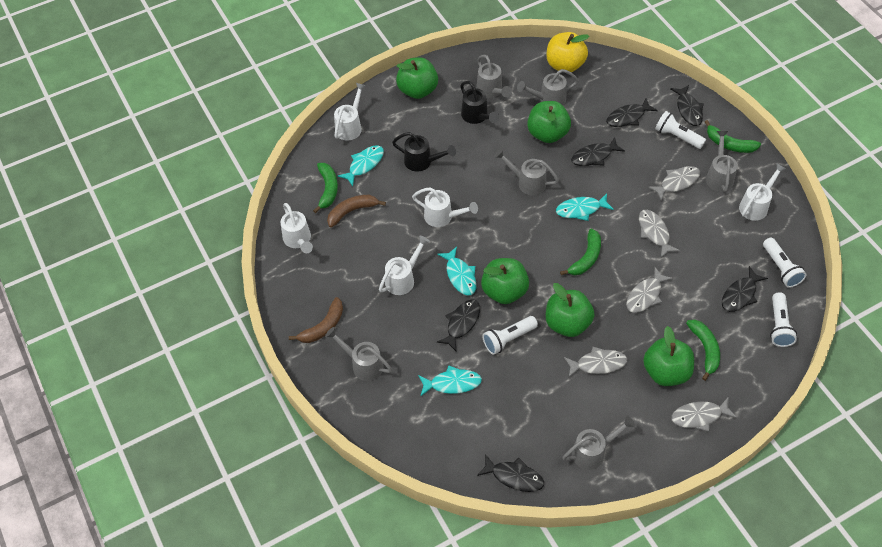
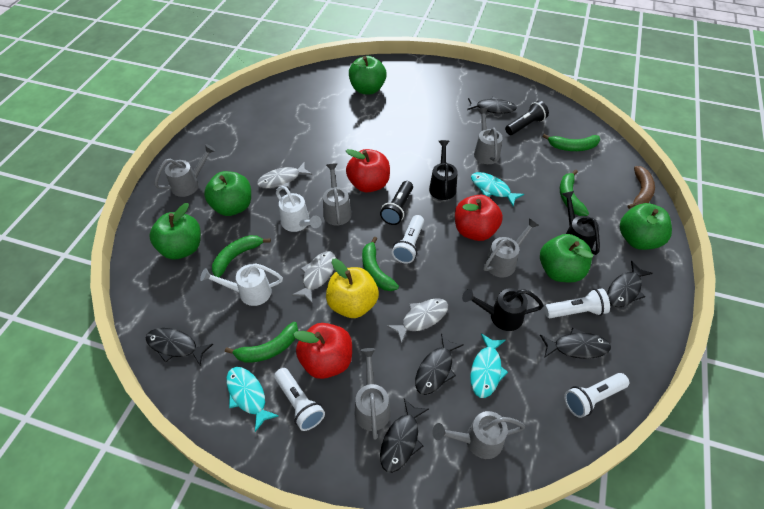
black flashlight: none = 0 -> [380,181,413,225] [505,101,549,135] = 2
black watering can: [392,132,456,172] [460,81,499,124] = 2 -> [429,140,458,200] [462,288,544,331] [562,191,600,255] = 3
brown banana: [289,297,343,343] [327,195,386,228] = 2 -> [627,166,655,209] = 1
green banana: [313,163,338,213] [560,229,601,275] [686,320,720,381] [705,120,761,153] = 4 -> [212,235,271,277] [225,322,298,363] [362,236,399,291] [542,134,600,151] [560,170,589,216] = 5
grey fish: [564,347,627,377] [626,267,673,313] [639,210,680,258] [648,166,700,201] [671,398,737,432] = 5 -> [257,162,312,188] [292,251,336,304] [387,298,448,344] = 3
red apple: none = 0 -> [293,323,352,379] [346,149,390,193] [455,195,503,241] = 3
turquoise fish: [337,145,384,186] [418,366,482,397] [437,247,477,296] [556,193,614,221] = 4 -> [227,367,279,432] [470,333,508,398] [471,172,524,206] = 3
white watering can: [281,203,313,253] [334,83,366,141] [379,235,430,295] [412,187,478,227] [739,163,786,221] = 5 -> [200,263,283,306] [276,186,321,232] = 2

